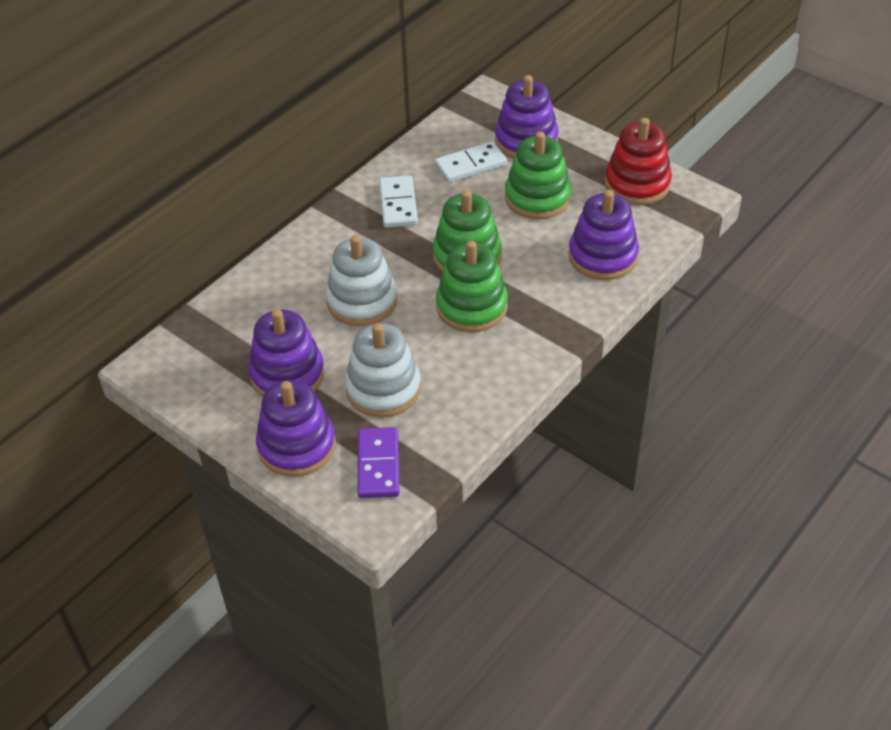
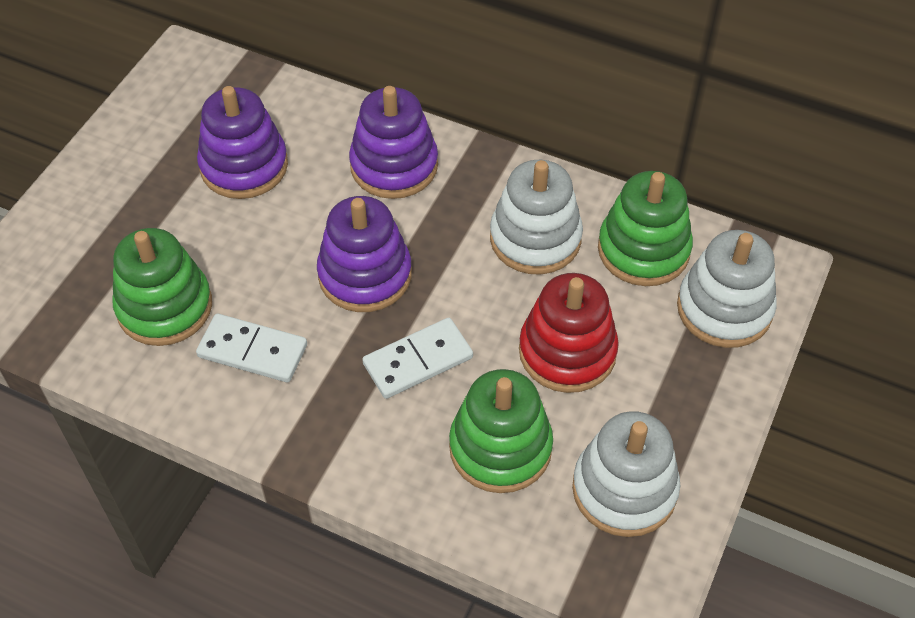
purple domino: [358,427,400,498] = 1 -> none = 0
purple stacking toy: [248,309,325,397] [256,380,336,477] [495,75,558,159] [569,190,639,280] = 4 -> [197,86,288,199] [317,196,412,312] [349,86,438,199] = 3
white stacking toy: [326,235,397,326] [345,323,421,417] = 2 -> [490,160,583,275] [572,411,680,537] [677,230,777,348] = 3

